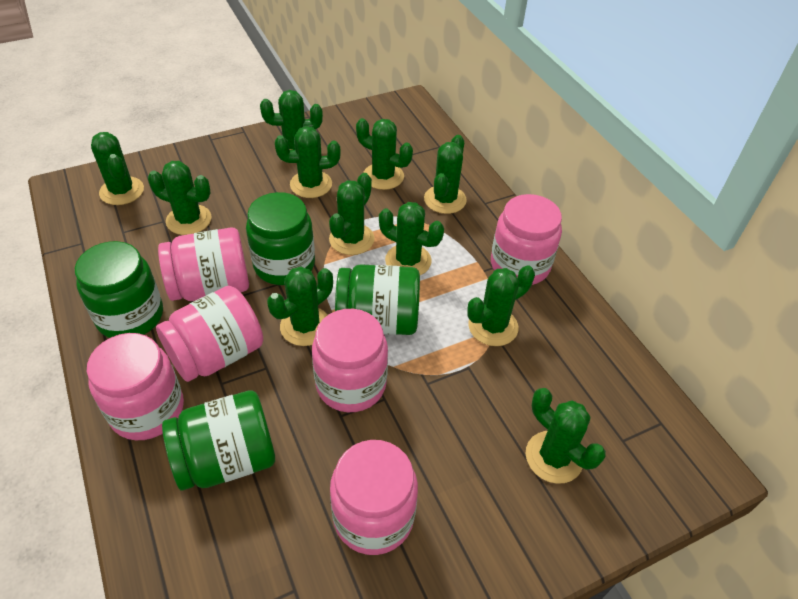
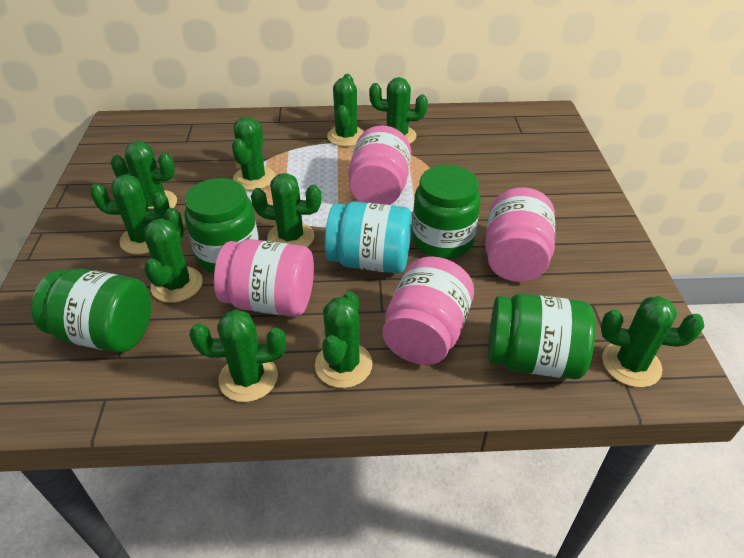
green cactus: [91,132,144,205] [148,161,212,235] [260,90,323,150] [267,266,333,346] [275,126,341,198] [329,173,375,255] [356,118,413,190] [379,202,444,275] [424,135,467,214] [467,265,535,346] [526,388,606,484] = 11 -> [90,175,170,255] [111,141,177,209] [144,208,203,303] [189,309,286,402] [232,117,275,190] [251,173,321,247] [315,291,373,388] [327,74,364,147] [369,77,428,144] [601,296,705,388] = 10
pink jar: [87,333,184,440] [156,286,263,382] [158,227,249,301] [312,309,388,412] [330,440,418,555] [491,194,562,285] = 6 -> [214,239,314,317] [348,125,411,205] [383,256,474,365] [485,187,555,282] = 4
turquoise jar: none = 0 -> [325,201,412,273] = 1

